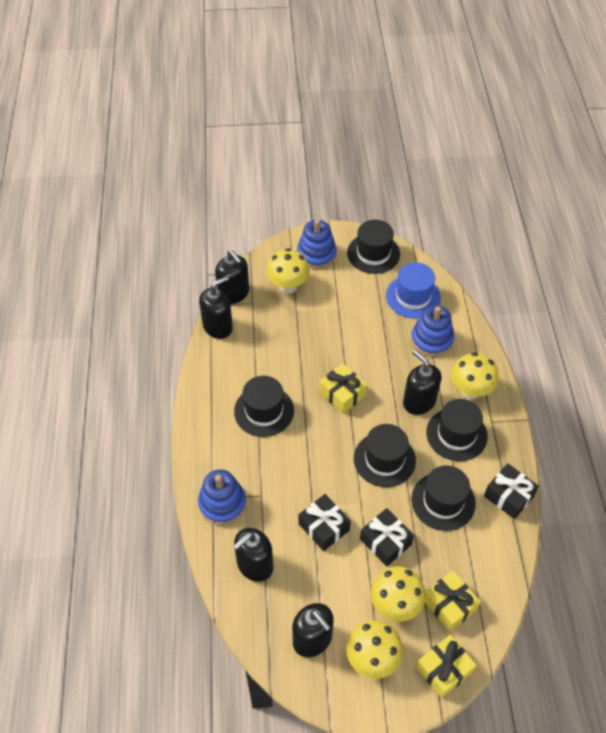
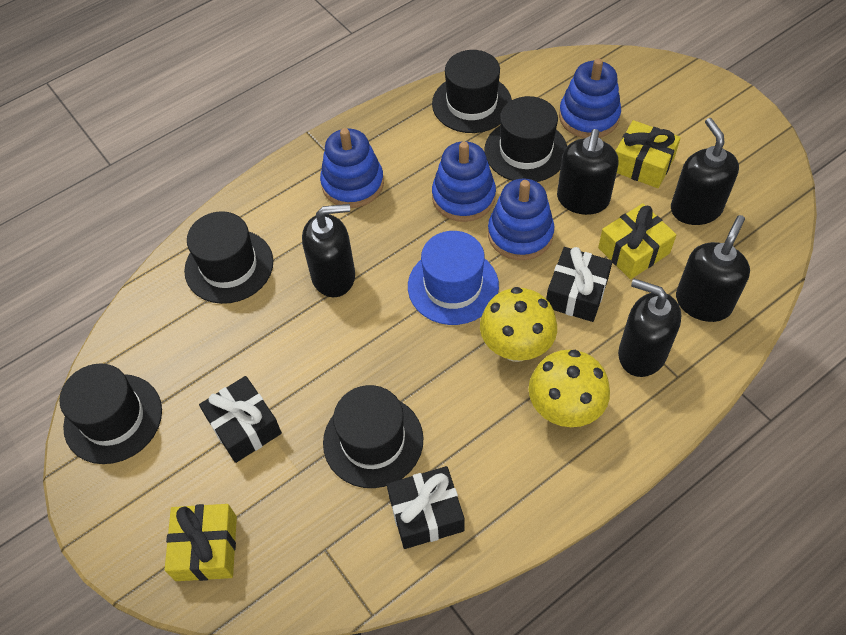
blue stacking toy: [198,469,246,525] [297,219,337,269] [411,305,454,357] = 3 -> [320,128,384,208] [432,141,496,222] [488,178,554,260] [559,59,621,138] = 4
yellow mushroom: [266,248,310,294] [346,620,403,679] [371,566,426,622] [451,352,498,399] = 4 -> [480,287,557,362] [529,350,610,427] = 2

